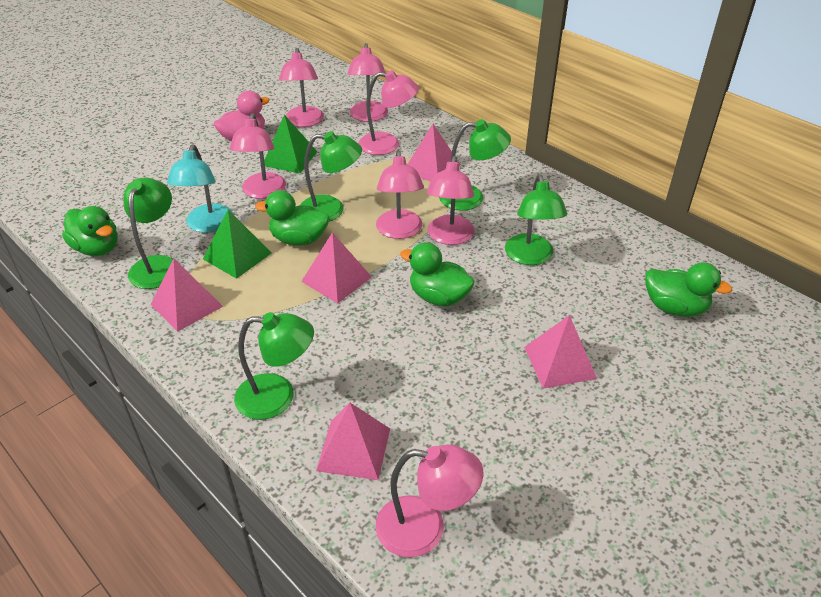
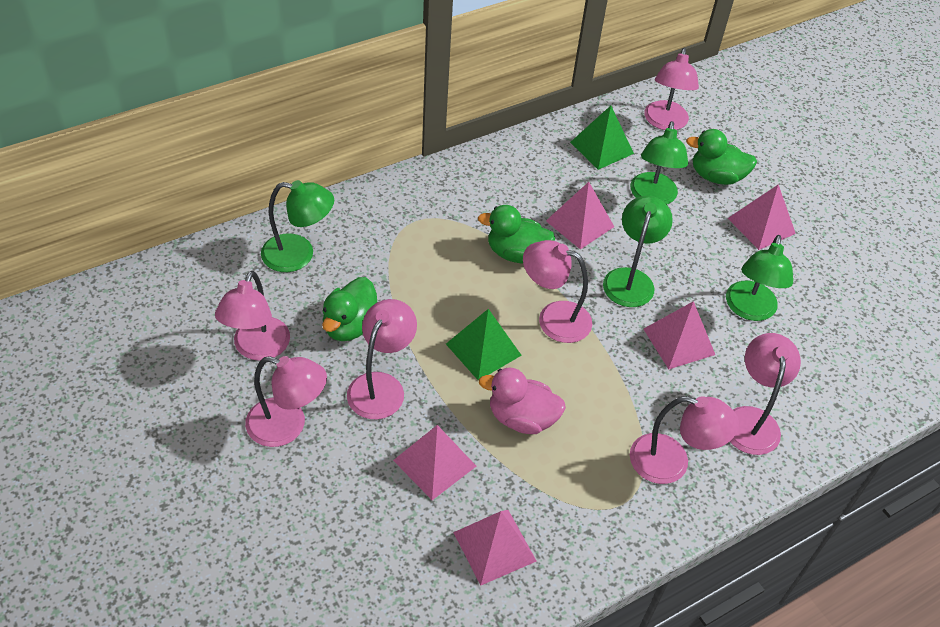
green duck: [62,206,118,256] [255,190,329,246] [400,242,475,306] [645,262,732,317] = 4 -> [322,277,377,341] [478,205,555,264] [686,129,757,185] = 3
green lamp: [123,178,173,289] [234,312,314,420] [300,131,362,222] [439,119,511,211] [505,175,567,265] = 5 -> [261,180,334,272] [603,196,673,307] [630,121,688,204] [726,235,793,321] = 4
turquoise lamp: [167,144,233,233] = 1 -> none = 0

